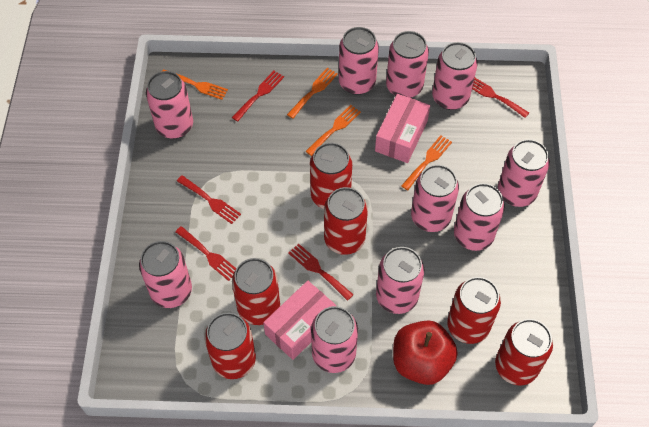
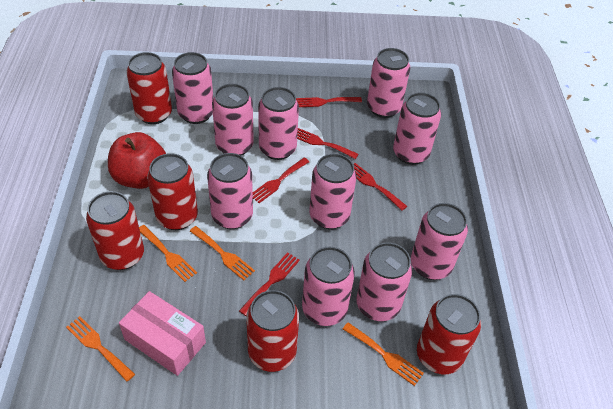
pink box: [263,281,337,360] [375,94,430,163] = 2 -> [119,291,206,376] = 1
red can: [204,313,256,379] [232,258,280,325] [310,143,352,209] [324,187,368,255] [447,277,501,344] [495,319,553,385] = 6 -> [86,191,144,270] [126,52,172,124] [147,153,198,230] [246,290,299,372] [417,294,481,374] = 5

